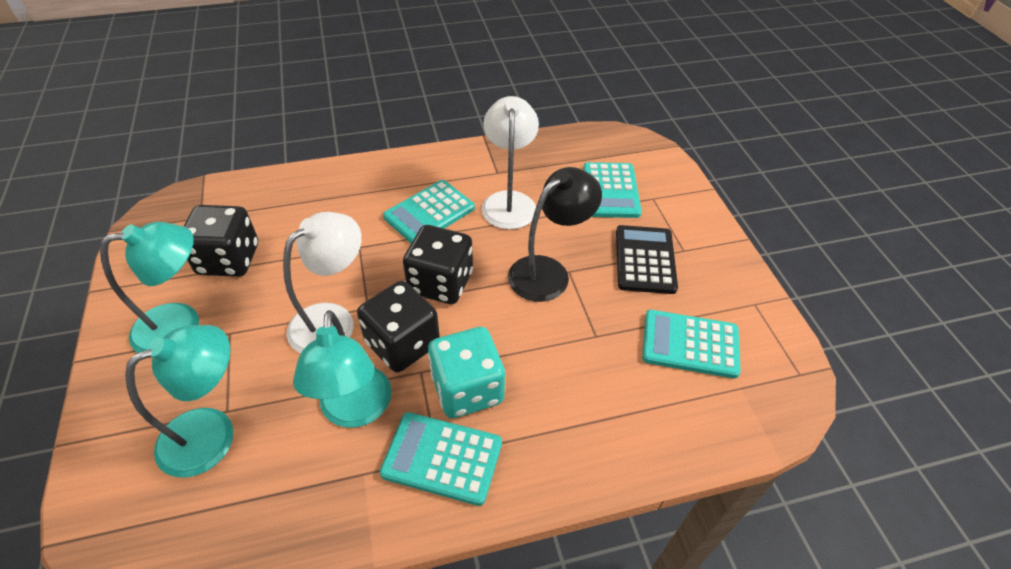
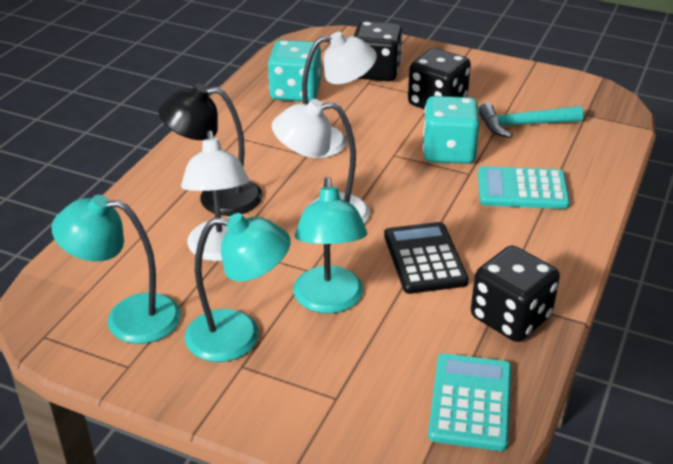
turquoise calculator: [380,412,502,506] [383,180,475,243] [583,162,642,218] [642,310,741,379] = 4 -> [428,353,512,451] [478,166,570,209] = 2
turquoise dice: [428,327,505,418] = 1 -> [268,40,321,102] [423,96,480,164] = 2
turquoise hammer: none = 0 -> [479,103,584,138] = 1
white lamp: [283,212,362,354] [481,96,539,229] = 2 -> [181,130,249,261] [272,99,370,224] [297,32,377,158] = 3

